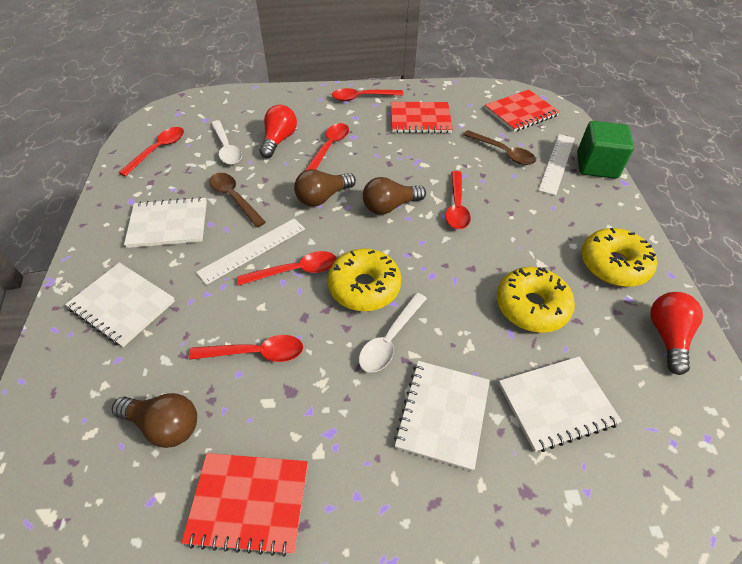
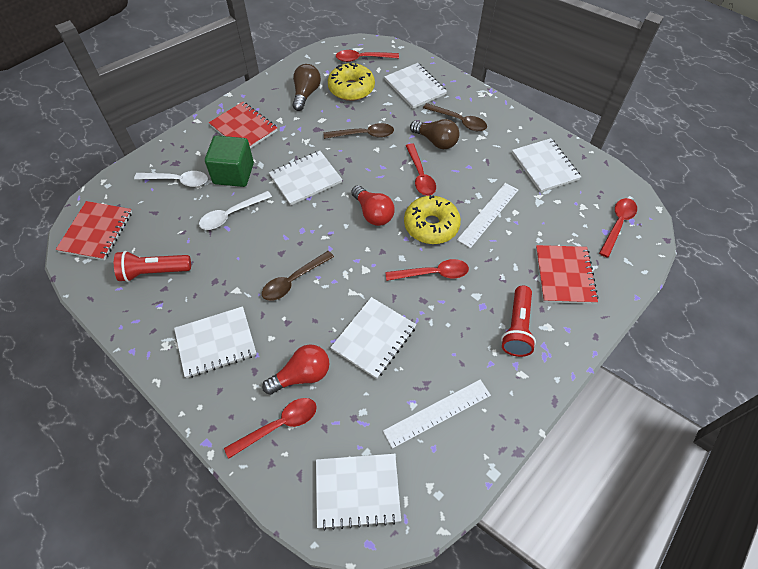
brown light bulb: [112,393,197,448] [294,169,356,207] [363,177,426,215] = 3 -> [292,64,321,111] [410,119,460,149] = 2
brown spoon: [209,173,266,227] [463,130,536,165] = 2 -> [262,251,334,301] [324,123,394,139] [423,103,487,131] = 3
red flashlight: none = 0 -> [114,251,191,282] [501,286,536,357] = 2
red spoon: [118,127,184,177] [189,335,303,362] [237,251,337,286] [305,123,349,170] [332,88,403,101] [445,171,471,229] = 6 -> [224,398,317,458] [336,50,399,62] [385,259,469,281] [406,143,436,196] [599,198,637,258] = 5
white notebook: [65,262,175,347] [124,197,207,248] [394,361,490,471] [499,356,622,452] = 4 -> [174,306,257,378] [269,151,342,205] [316,454,401,530] [330,297,416,379] [384,63,447,109] [512,138,581,192] = 6
yellow donut: [328,249,401,311] [497,267,575,333] [581,228,657,287] = 3 -> [328,63,375,101] [404,195,461,244] = 2

